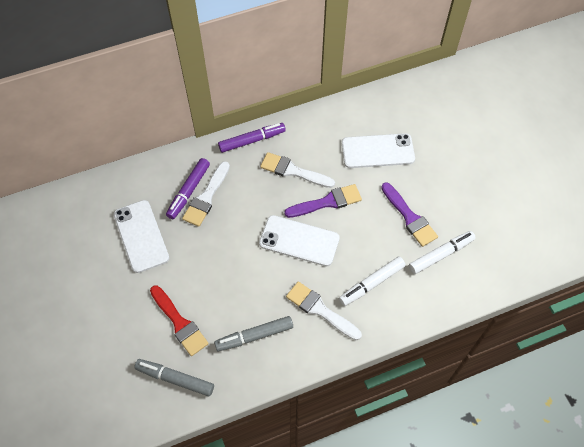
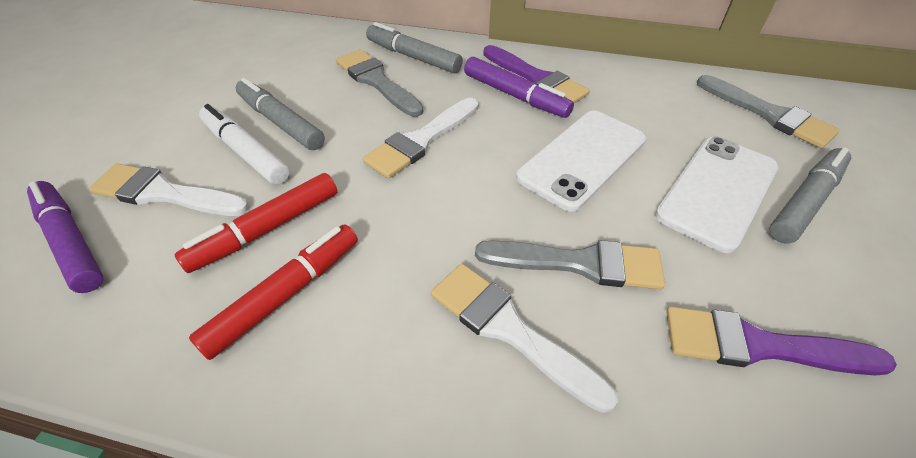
grey brush: none = 0 -> [336,49,423,117] [475,240,665,289] [697,75,840,148] = 3
grey marker: [134,359,214,397] [214,316,293,351] = 2 -> [236,78,325,150] [366,22,463,73] [769,147,851,244] = 3
red brush: [150,285,209,356] = 1 -> none = 0
red marker: none = 0 -> [174,173,337,273] [189,225,358,360] = 2
white marker: [339,257,406,306] [409,231,476,274] = 2 -> [199,104,290,185] = 1
white phone: [113,200,169,273] [259,215,340,266] [342,133,415,168] = 3 -> [516,111,646,212] [655,137,778,253] = 2

